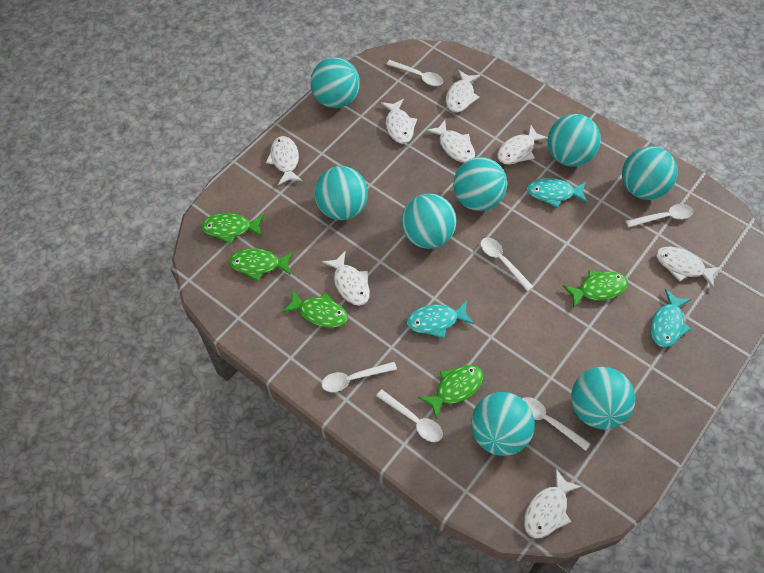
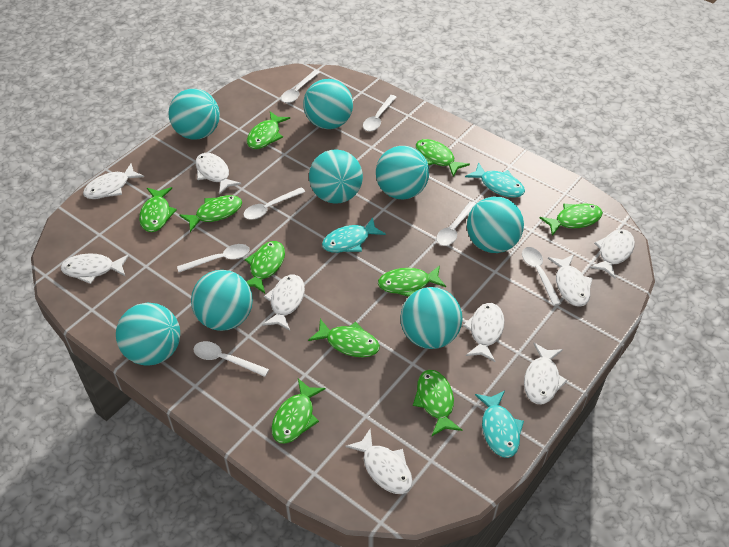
green fish: [201,213,264,244] [229,248,293,281] [282,290,348,328] [418,365,483,419] [563,270,628,309] = 5 -> [139,187,177,232] [179,195,242,232] [245,241,285,293] [247,111,290,149] [271,379,326,444] [308,319,380,357] [378,265,446,297] [413,370,462,436] [416,139,470,177] [540,203,603,236] = 10
white fish: [266,136,303,185] [322,251,370,306] [381,99,417,144] [426,120,475,163] [446,70,480,113] [497,125,548,164] [524,469,582,538] [656,247,721,288] = 8 -> [61,253,129,284] [83,164,144,199] [195,153,241,195] [262,275,305,331] [345,429,413,494] [463,303,505,362] [524,343,568,404] [548,254,593,307] [590,229,635,279] = 9
white spoon: [321,362,397,392] [376,389,443,442] [386,60,443,86] [480,237,533,291] [522,397,591,451] [626,204,693,228] = 6 -> [177,244,250,272] [193,341,269,377] [243,187,305,220] [281,70,320,103] [363,95,397,132] [436,201,476,246] [522,247,562,306] = 7

